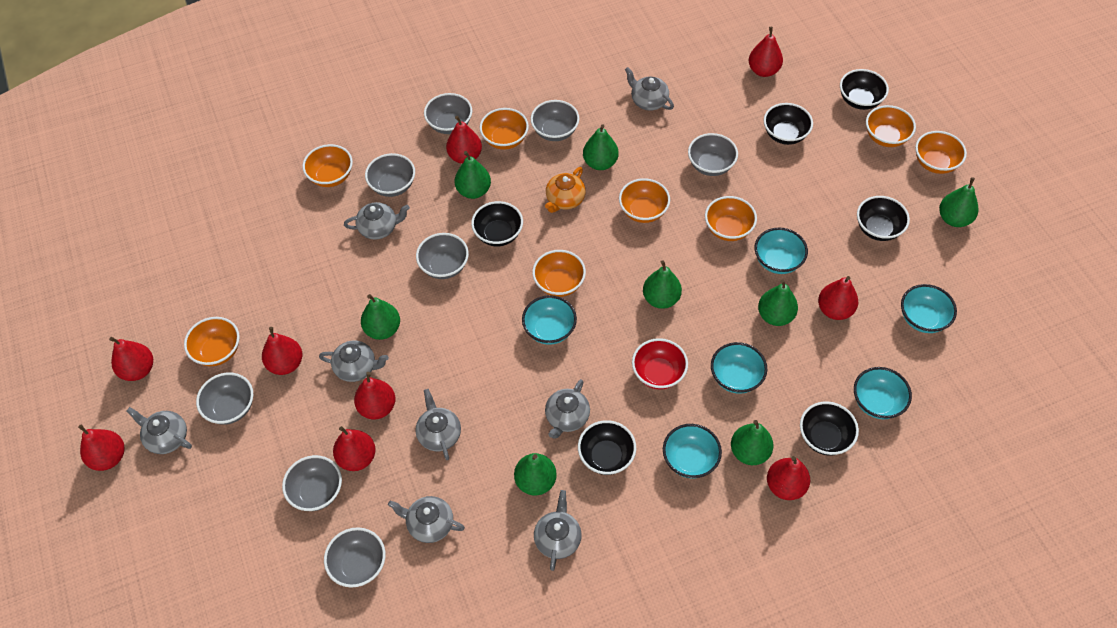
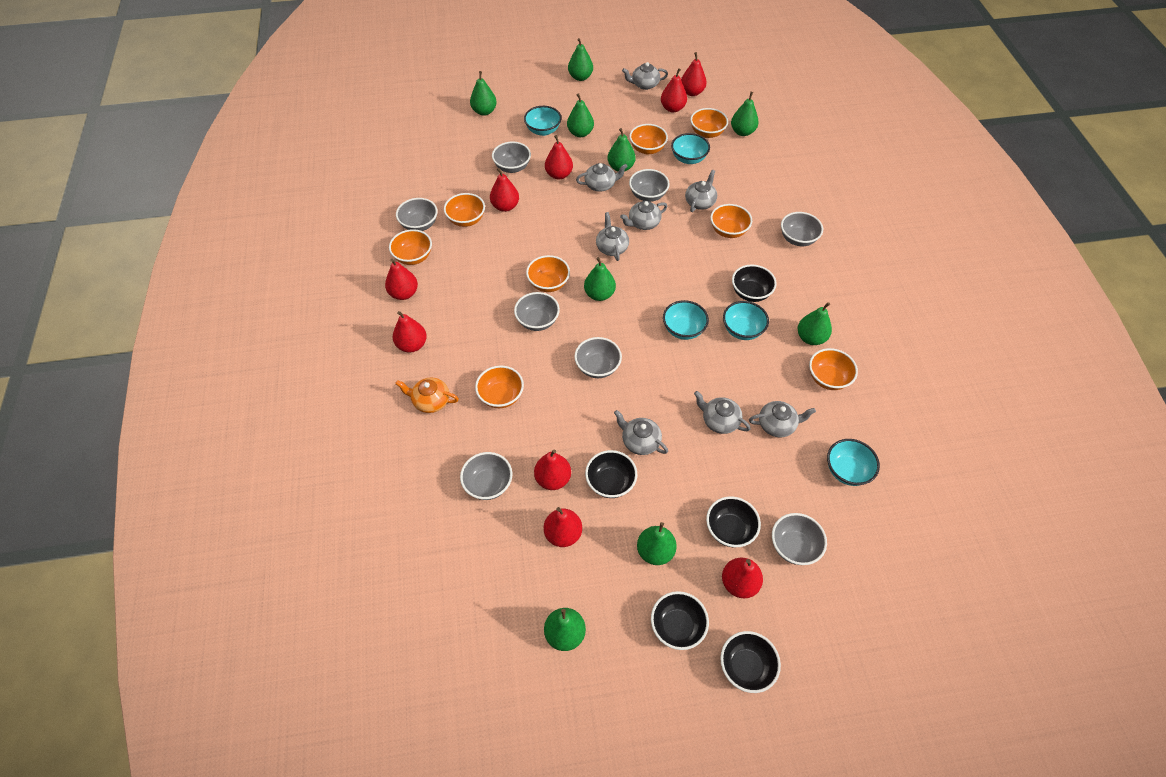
black bowl: [471,201,523,246] [578,420,636,475] [764,103,813,145] [800,401,859,455] [840,69,889,110] [857,196,910,241] = 6 -> [585,450,637,498] [651,591,709,650] [706,496,761,547] [720,631,781,693] [732,265,777,302] = 5
green pear: [361,294,400,340] [455,151,491,199] [514,453,557,495] [583,125,619,170] [643,260,682,309] [731,420,774,465] [758,279,798,326] [939,177,978,227] = 8 -> [470,71,497,116] [544,608,586,651] [567,93,594,137] [568,38,593,81] [584,257,616,301] [608,128,636,172] [637,522,677,565] [731,92,759,136] [798,302,832,345] = 9
red bowl: [632,338,688,389] = 1 -> none = 0
turquoise bowl: [522,295,577,345] [663,424,722,479] [711,342,767,394] [755,228,808,274] [854,367,912,419] [901,284,957,333] = 6 -> [524,106,562,136] [663,300,709,340] [671,133,710,164] [723,301,769,340] [827,439,880,486] = 5

